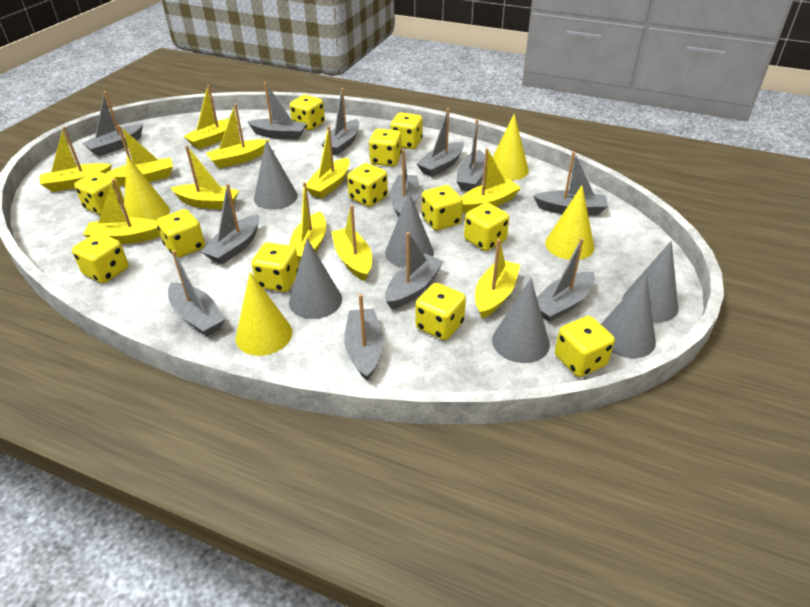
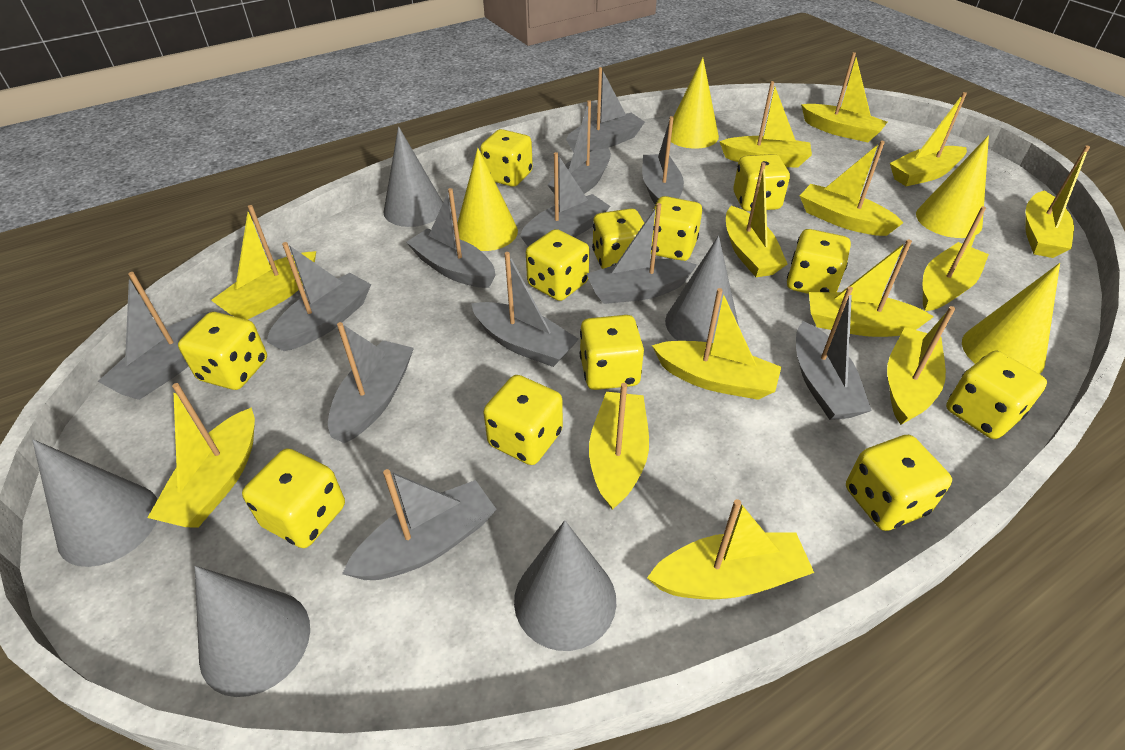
grey cone: [254,140,298,210] [289,239,342,319] [385,192,434,267] [492,279,550,363] [601,274,656,358] [623,241,678,322] = 6 -> [32,439,158,567] [195,566,310,697] [383,126,443,227] [514,520,616,651] [665,236,739,343] = 5
yellow boat: [40,126,112,192] [83,179,160,244] [105,125,173,186] [171,146,239,209] [183,85,238,149] [206,104,269,168] [289,182,326,263] [306,126,350,198] [331,205,372,281] [461,148,521,213] [475,239,520,319] = 11 -> [147,383,255,528] [211,205,316,320] [589,383,649,510] [647,499,814,599] [652,288,781,400] [719,81,812,167] [726,162,787,277] [800,141,903,236] [801,52,887,142] [809,239,934,337] [887,306,955,425] [890,92,967,186] [923,206,989,311] [1025,145,1090,258] = 14

